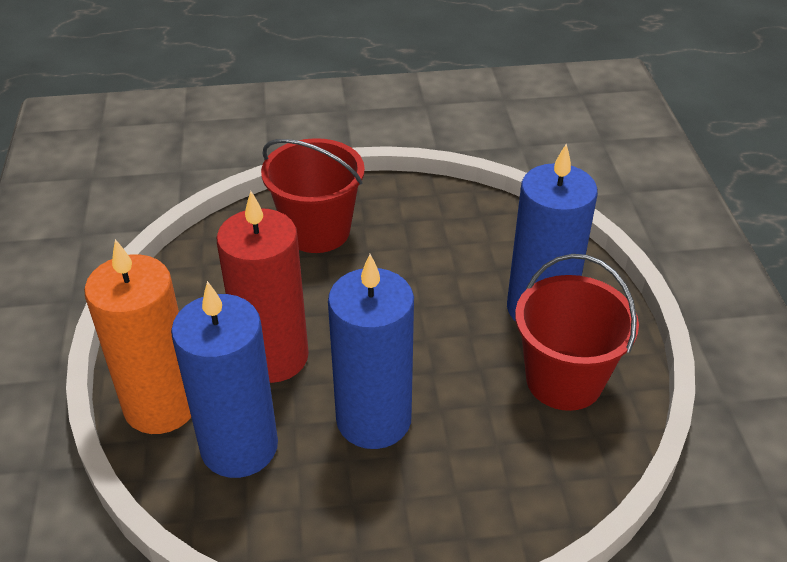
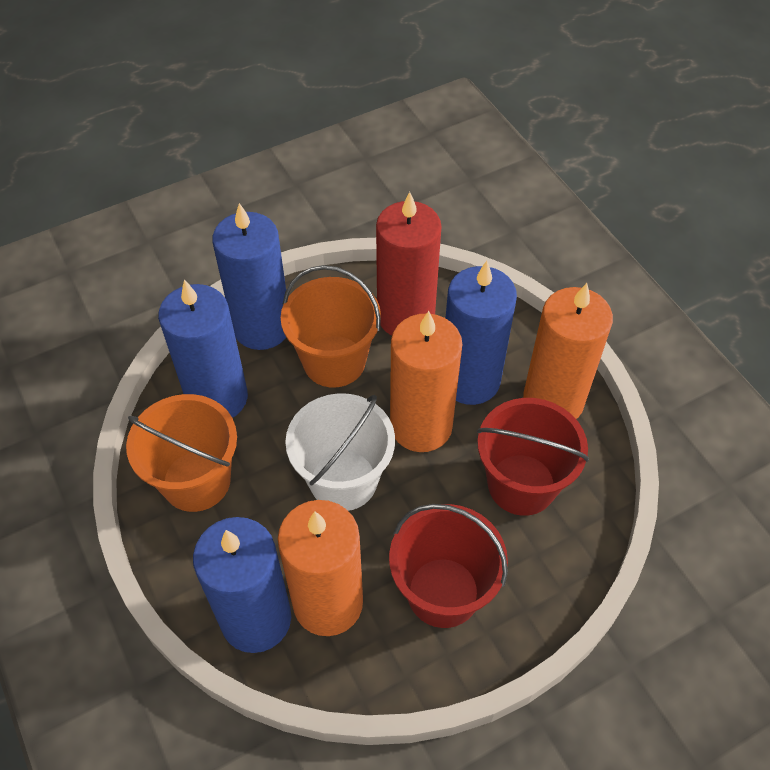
blue candle: [171,281,278,478] [328,254,414,449] [507,144,598,322] = 3 -> [158,279,248,418] [193,517,291,653] [212,203,286,350] [446,261,517,405] = 4
orange bucket: none = 0 -> [126,394,237,512] [281,265,381,388] = 2
orange candle: [84,239,191,434] = 1 -> [278,500,363,636] [390,311,462,452] [523,283,613,419] = 3
white bucket: none = 0 -> [285,393,395,511] = 1

